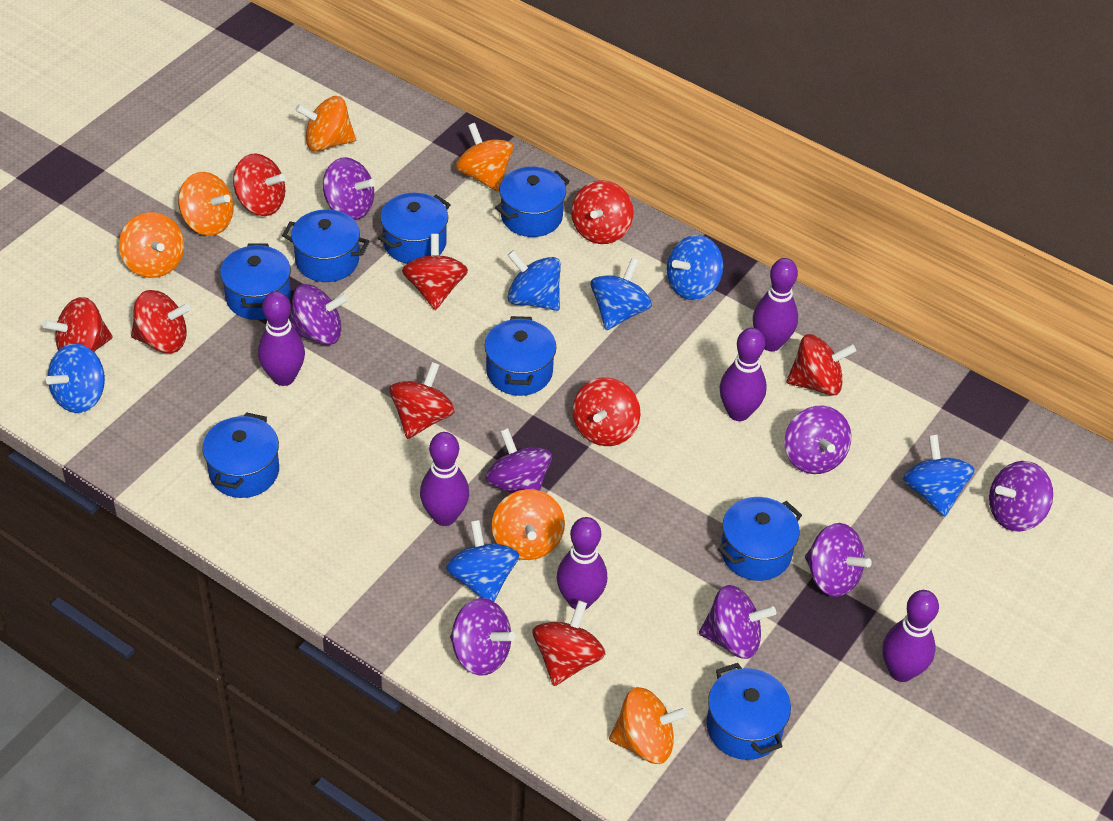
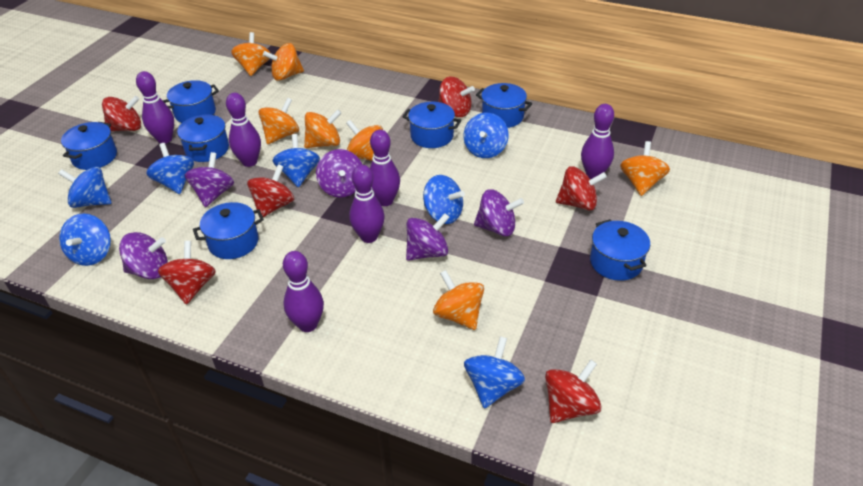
blue pot: [202,412,279,498] [220,243,291,320] [282,209,370,282] [378,193,451,264] [485,316,556,396] [495,167,570,237] [706,663,791,760] [718,497,802,581] = 8 -> [61,122,117,170] [163,80,219,123] [177,115,229,162] [193,202,264,259] [402,102,461,148] [476,83,532,128] [590,219,650,281] = 7
blue spinning top: [46,343,105,413] [446,520,519,602] [508,250,561,311] [591,258,652,330] [667,235,723,300] [903,435,975,517] = 6 -> [58,167,111,208] [59,214,111,266] [147,143,194,194] [272,134,320,187] [423,175,465,224] [463,113,509,158] [464,336,525,409] = 7
orange spinning top: [119,212,184,278] [178,172,234,236] [295,96,356,152] [455,123,513,191] [492,489,565,560] [609,687,688,764] = 6 -> [231,32,270,76] [259,98,299,144] [263,43,304,81] [304,109,341,148] [346,120,383,161] [433,270,484,330] [620,141,670,196] = 7
purple spinning top: [289,284,349,345] [323,157,375,220] [450,598,515,676] [485,428,552,494] [699,585,777,659] [784,406,851,474] [805,523,872,597] [989,461,1053,532] = 8 -> [119,232,168,279] [185,152,234,207] [316,149,362,197] [406,213,450,261] [474,189,524,236] = 5
red spinning top: [42,297,113,352] [131,290,191,353] [233,153,285,216] [389,362,455,439] [402,234,468,310] [533,600,606,686] [571,180,633,244] [572,377,640,446] [786,334,856,396] = 9 -> [102,96,141,131] [158,241,216,305] [247,164,294,217] [438,77,475,117] [545,359,602,423] [556,166,607,211] = 6

